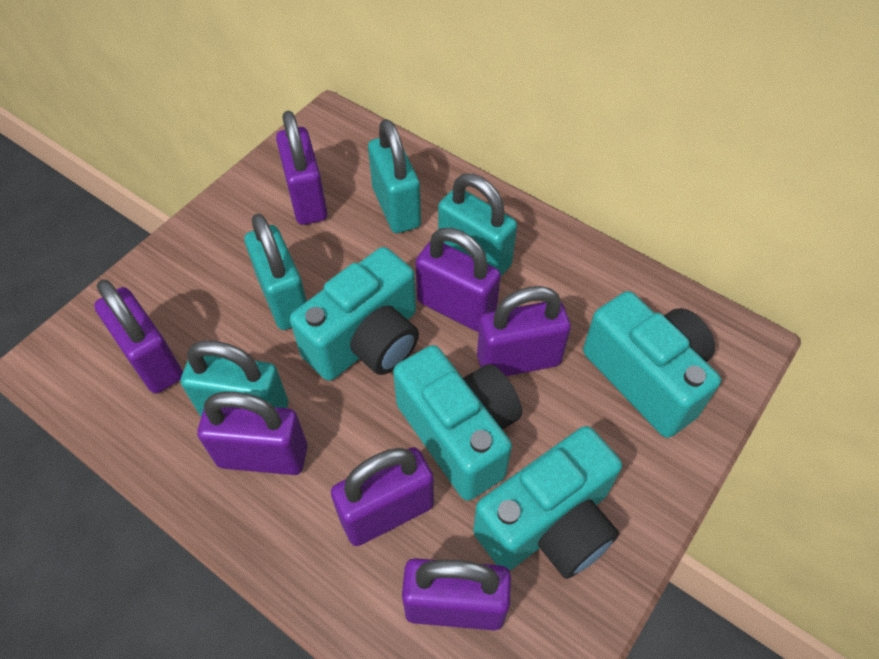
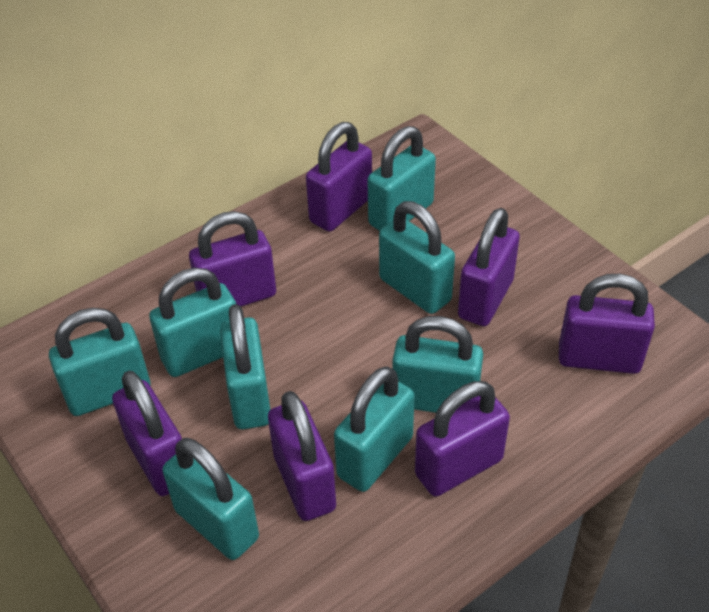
turquoise camera: [290,247,419,381] [393,345,522,501] [473,426,622,579] [583,291,721,438] = 4 -> none = 0
turquoise padlock: [181,340,288,416] [244,214,307,330] [368,119,421,233] [438,174,517,276] = 4 -> [49,308,151,416] [149,268,236,377] [162,438,259,560] [220,304,270,429] [334,366,415,492] [368,126,436,231] [379,201,455,314] [393,316,483,413] = 8

